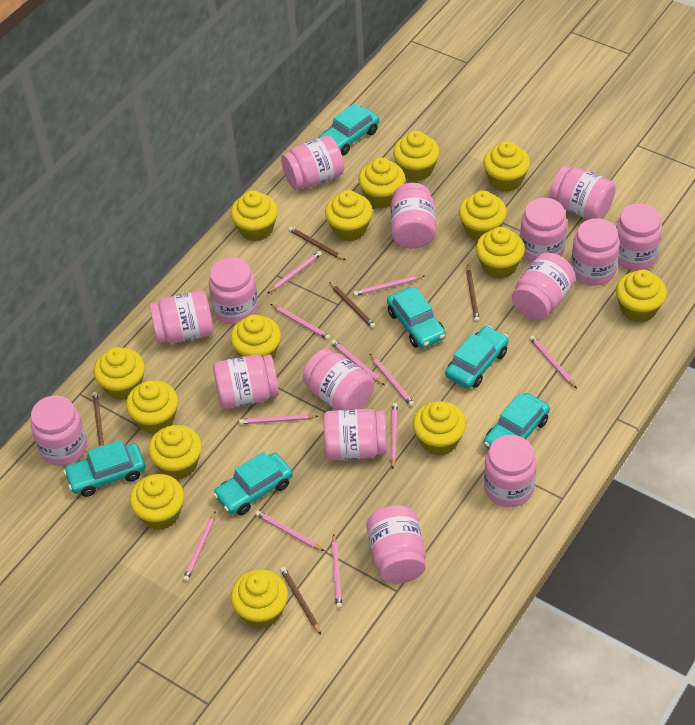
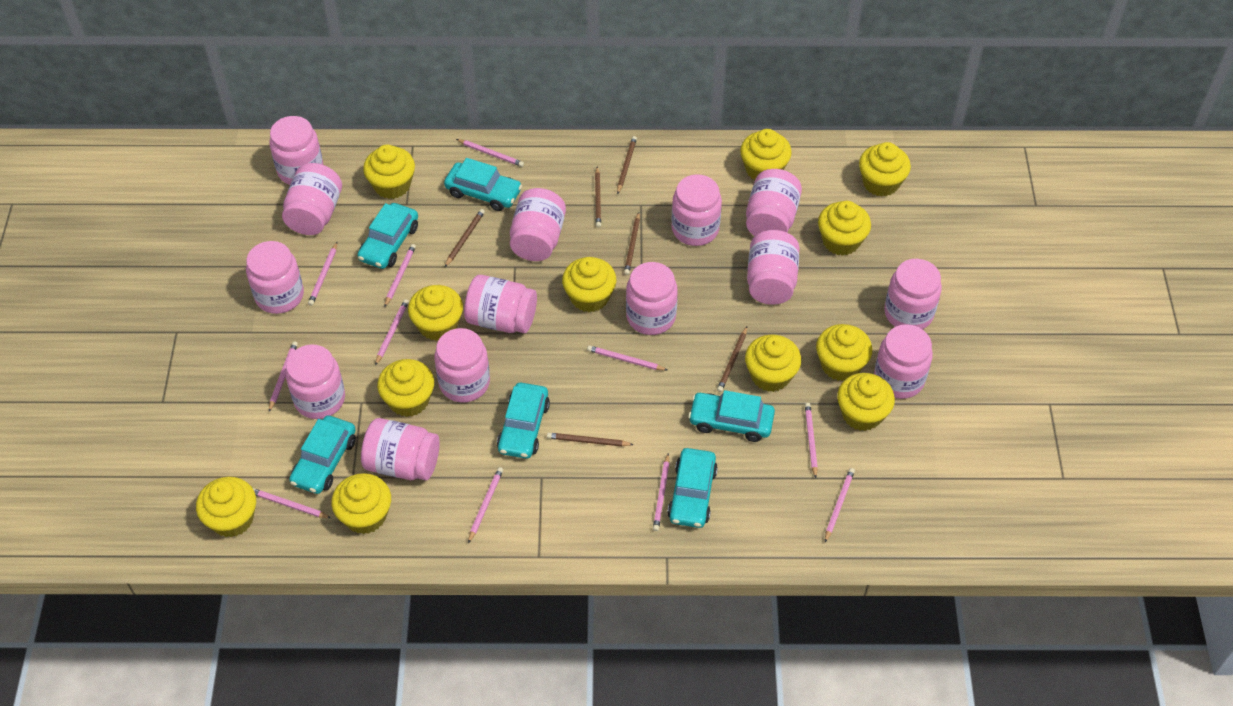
brown pencil: [92,392,104,447] [280,567,321,635] [288,227,346,260] [329,282,376,328] [466,264,480,322] = 5 -> [445,209,485,267] [547,433,634,447] [595,167,601,228] [617,136,637,194] [624,212,640,275] [717,327,747,392] = 6
pink jar: [31,395,87,466] [149,291,214,344] [209,257,258,325] [213,354,279,409] [281,136,344,190] [303,349,374,410] [323,409,387,460] [366,505,426,584] [390,183,436,249] [484,435,537,507] [512,253,576,320] [520,198,567,262] [549,166,616,220] [571,218,620,286] [616,203,662,270] = 15 -> [246,241,304,314] [269,116,323,185] [282,163,342,235] [286,345,345,419] [361,418,440,480] [434,328,490,402] [464,275,537,333] [510,188,566,261] [626,262,678,335] [671,174,722,246] [746,169,802,236] [747,230,800,305] [874,324,933,399] [884,259,942,329] = 14
yellow cupcake: [94,347,145,400] [126,381,178,434] [130,474,184,530] [148,425,202,480] [230,315,281,359] [231,190,278,241] [231,570,288,628] [325,190,373,241] [358,158,405,208] [393,131,439,181] [413,401,466,456] [459,191,507,241] [476,227,525,279] [483,141,530,192] [616,270,667,322] = 15 -> [196,477,256,537] [331,473,391,534] [363,145,415,199] [377,359,434,417] [408,285,463,341] [562,257,616,312] [740,129,792,180] [745,334,801,392] [816,324,872,381] [818,201,871,256] [837,373,895,431] [859,142,911,197] = 12

